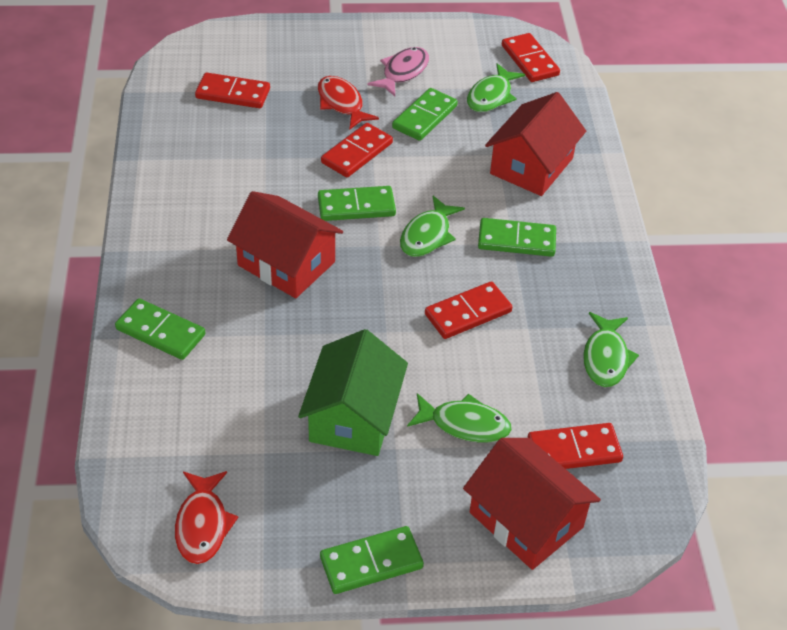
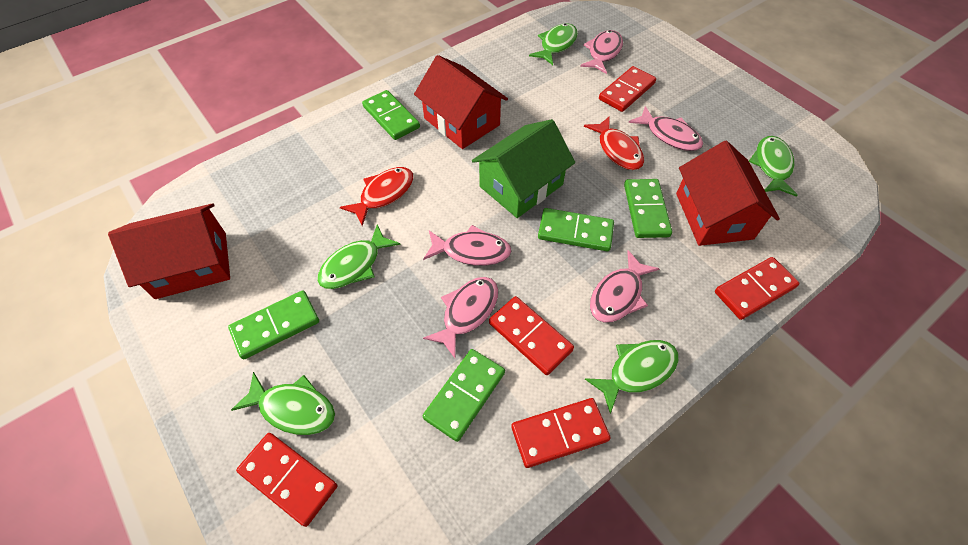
green fish: [400,196,465,257] [407,393,512,443] [467,63,525,112] [583,312,639,387] = 4 -> [231,372,335,435] [317,224,401,289] [529,23,578,65] [585,340,679,414] [749,136,798,197] = 5
pink fish: [368,47,429,96] = 1 -> [423,225,511,266] [423,277,498,358] [580,30,623,74] [590,250,660,323] [628,106,703,151] = 5

